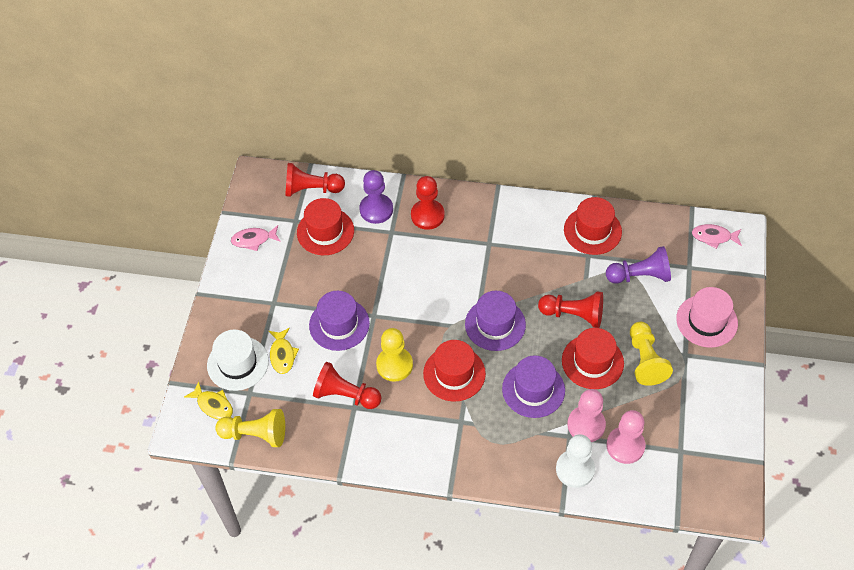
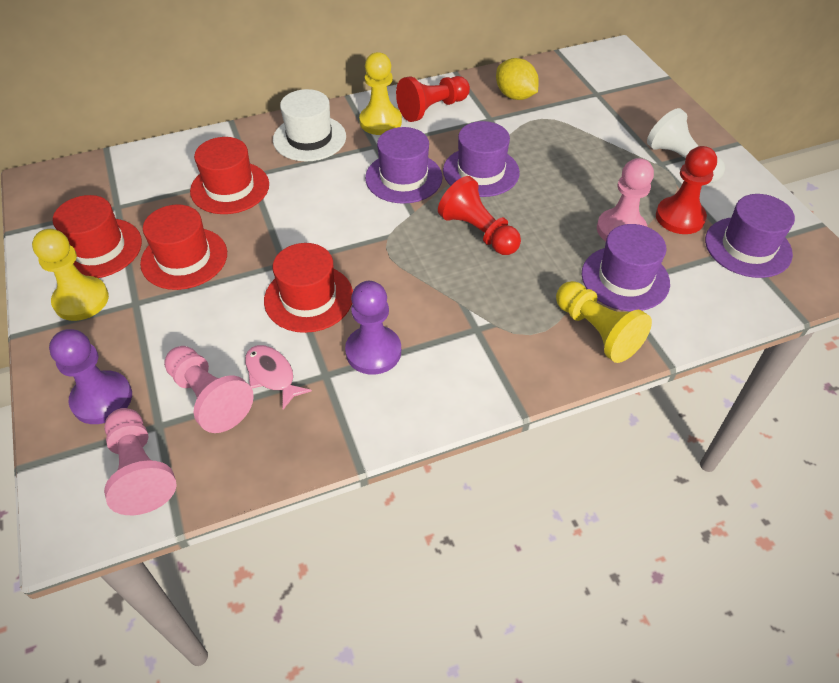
pink fish: [231,225,281,251] [692,224,742,249] = 2 -> [245,345,312,409] = 1
pink hat: [676,287,738,348] = 1 -> none = 0
pink pawn: [567,389,606,442] [606,410,646,464] = 2 -> [104,408,177,515] [164,346,254,433] [597,158,654,241] = 3
purple hat: [309,291,370,351] [465,291,526,351] [502,355,565,418] = 3 -> [365,127,443,204] [443,121,520,197] [582,224,670,311] [705,194,795,278] = 4
red pawn: [285,163,345,197] [313,362,381,409] [411,176,445,230] [538,292,603,328] = 4 -> [396,76,470,122] [438,176,521,255] [656,146,717,234] = 3
yellow fish: [184,381,233,420] [269,328,299,374] = 2 -> none = 0
yellow lemon: none = 0 -> [496,58,539,100] = 1

